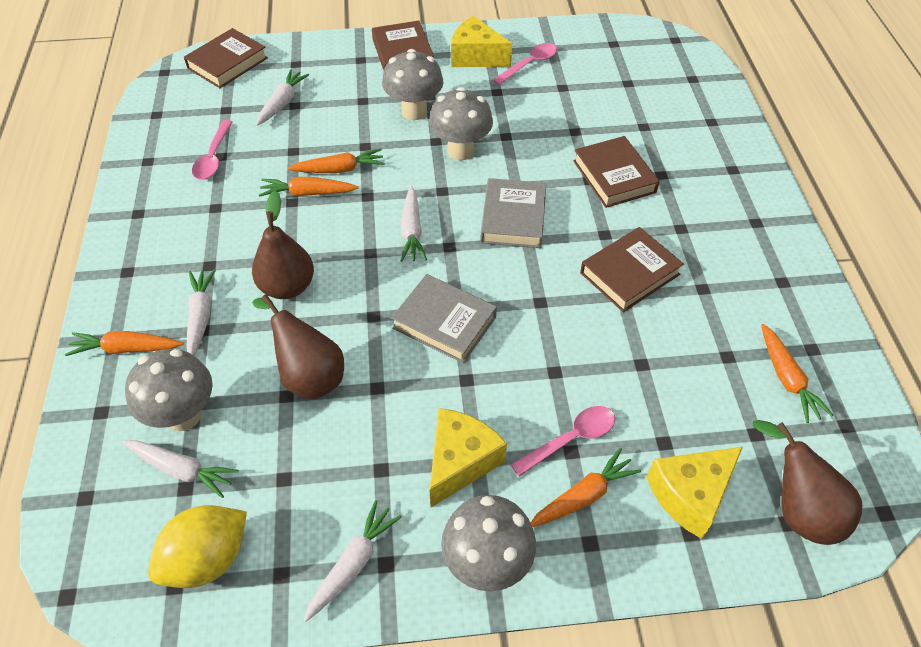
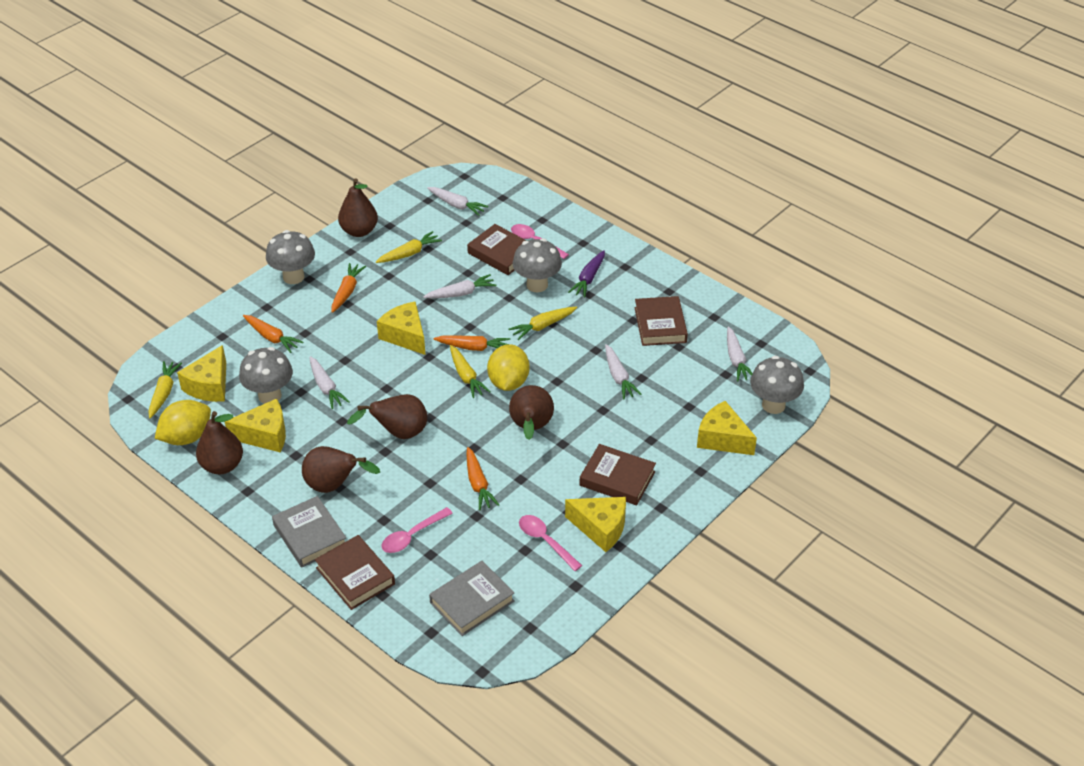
brown pear: [252,190,314,299] [252,294,344,399] [753,420,862,545] = 3 -> [196,411,243,474] [302,446,380,493] [338,178,378,237] [347,394,427,439] [509,385,554,440] = 5
orange carrot: [65,331,183,356] [259,177,359,197] [288,148,385,173] [531,448,641,527] [761,324,833,423] = 5 -> [243,315,304,353] [332,263,366,313] [434,335,510,351] [467,447,499,510] = 4
purple carrot: none = 0 -> [568,250,605,297] = 1
yellow carrot: none = 0 -> [148,361,182,418] [376,231,442,263] [450,345,491,398] [508,307,577,340] = 4
yellow cheese: [429,408,507,507] [451,16,512,67] [646,447,743,539] = 3 -> [177,345,226,402] [225,399,286,452] [377,302,425,355] [565,497,626,552] [697,401,757,455] = 5
yellow lemon: [148,505,247,588] = 1 -> [155,400,211,445] [487,344,529,391] = 2

